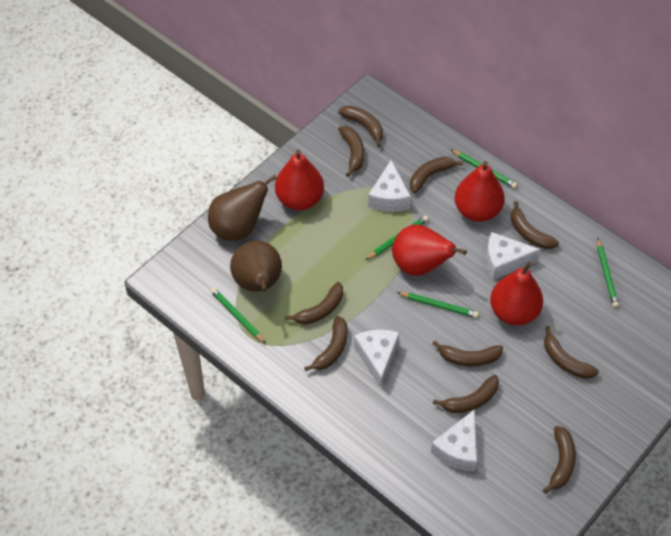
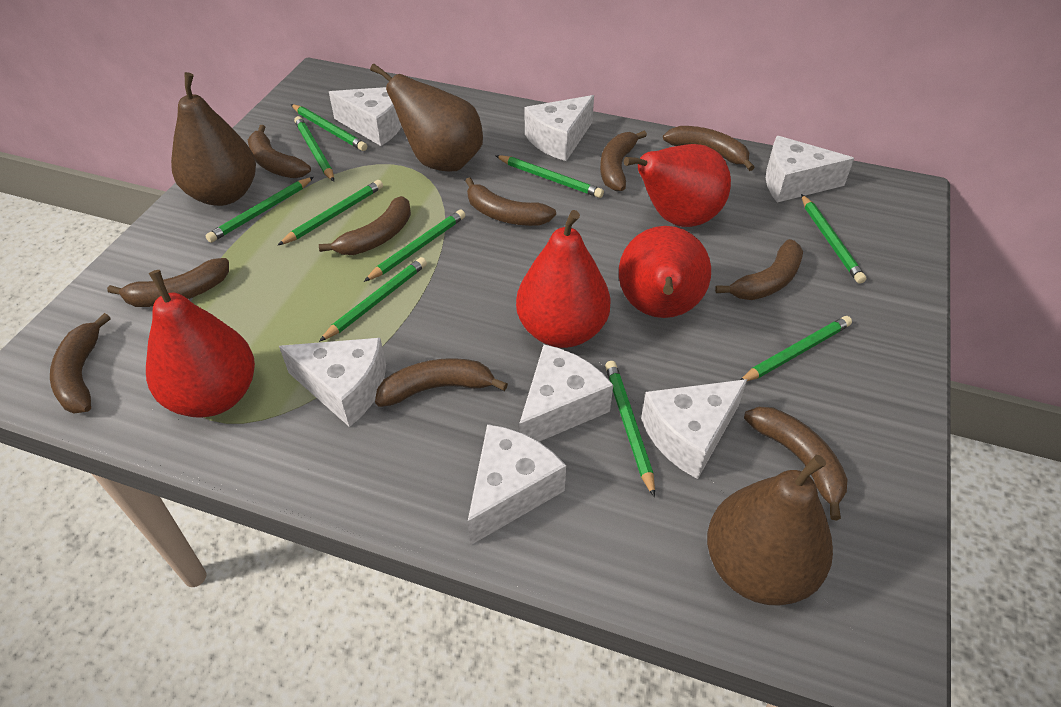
brown pear: [208,175,277,241] [230,241,282,292] = 2 -> [171,72,256,206] [370,63,483,172] [707,455,833,606] = 3
green pencil: [210,287,266,344] [366,216,428,260] [397,292,479,318] [450,149,517,188] [597,238,619,308] = 5 -> [205,177,314,243] [278,180,383,245] [291,104,367,151] [294,116,334,182] [319,257,427,342] [364,210,465,282] [495,155,604,198] [605,361,655,498] [740,316,852,381] [801,194,866,284] = 10
white cheese: [354,330,399,388] [368,160,411,212] [431,410,477,472] [486,232,540,280] = 4 -> [279,338,386,427] [329,87,402,146] [468,424,566,545] [519,344,613,442] [525,95,594,161] [641,379,747,479] [766,136,854,203] = 7

